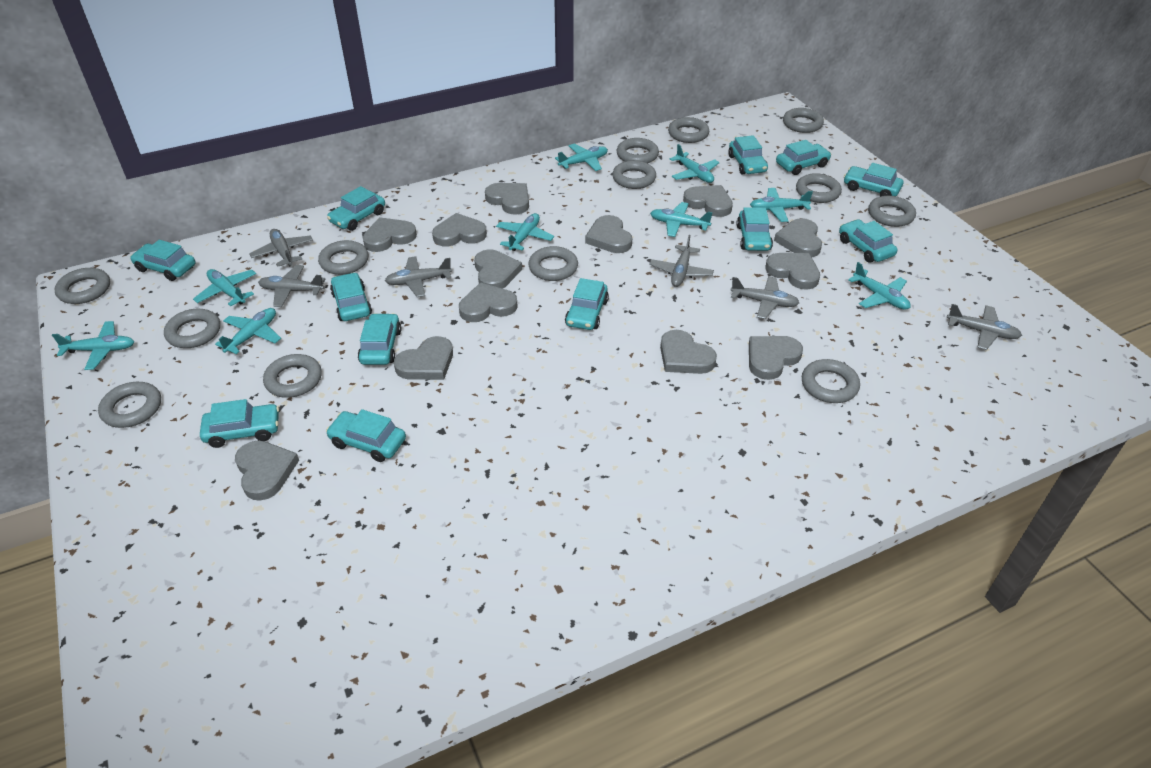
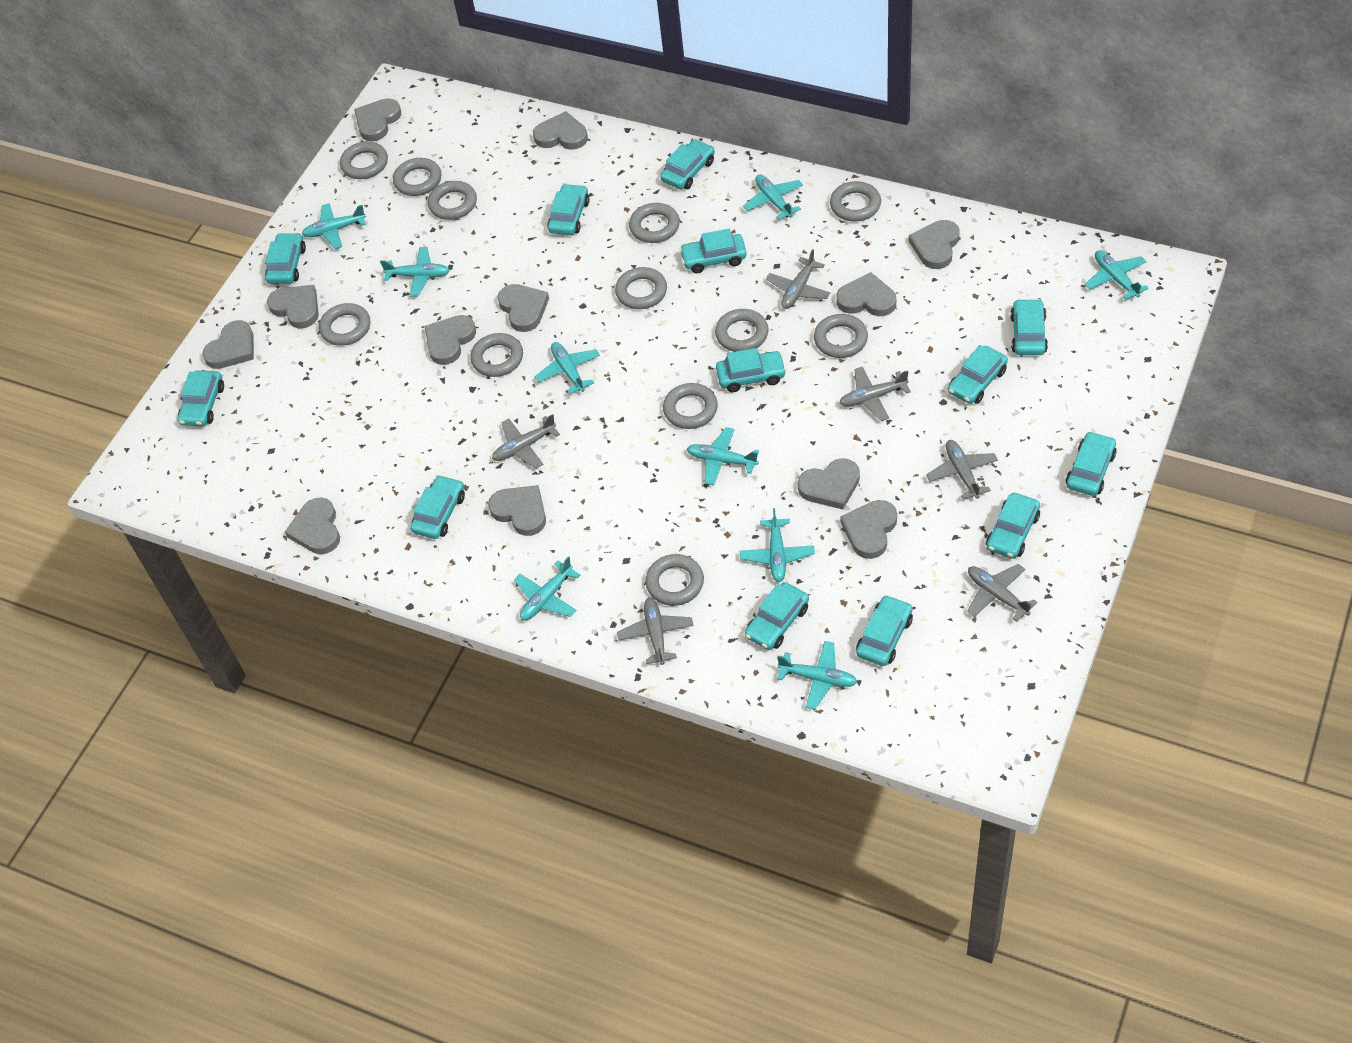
grey heart: [235,441,299,501] [363,217,417,252] [394,336,453,380] [432,213,487,247] [459,283,518,322] [474,249,522,289] [485,183,529,215] [585,215,632,253] [660,330,717,374] [683,185,733,217] [749,336,803,380] [766,253,820,290] [774,218,822,257] = 13 -> [202,320,254,369] [267,285,319,328] [285,497,340,554] [354,98,401,141] [424,315,476,365] [488,485,546,536] [497,284,549,332] [533,111,588,150] [798,458,860,510] [836,272,896,316] [840,500,897,559] [909,220,960,269] = 12
grey ring: [55,268,110,304] [98,382,161,428] [164,309,220,348] [263,354,322,398] [318,240,368,275] [528,246,578,281] [612,160,656,189] [616,138,659,163] [668,117,709,143] [783,108,824,133] [796,173,842,203] [802,359,860,403] [868,196,916,227] = 13 -> [319,303,370,346] [340,141,388,179] [393,158,441,196] [428,181,477,220] [470,333,523,377] [615,267,667,309] [629,203,680,243] [645,554,704,606] [663,383,718,429] [715,309,769,352] [814,314,868,358] [830,181,881,221] = 12
turquoise car: [130,240,196,281] [200,399,279,448] [326,409,406,462] [327,186,385,231] [330,272,372,321] [358,313,401,365] [565,278,609,330] [728,135,768,175] [737,207,773,251] [776,140,831,175] [839,219,898,263] [844,163,903,197] = 12 -> [178,370,224,426] [265,233,306,284] [410,475,465,539] [547,184,590,235] [660,139,715,189] [679,229,747,273] [716,348,786,392] [745,582,809,650] [856,595,913,666] [948,345,1008,404] [986,493,1040,559] [1010,299,1048,355] [1065,431,1117,496] = 13

